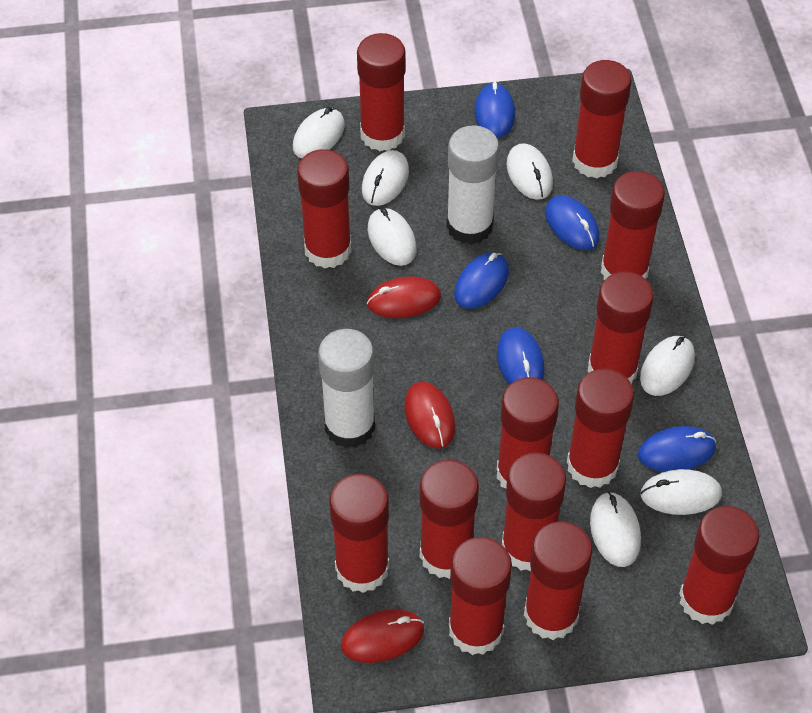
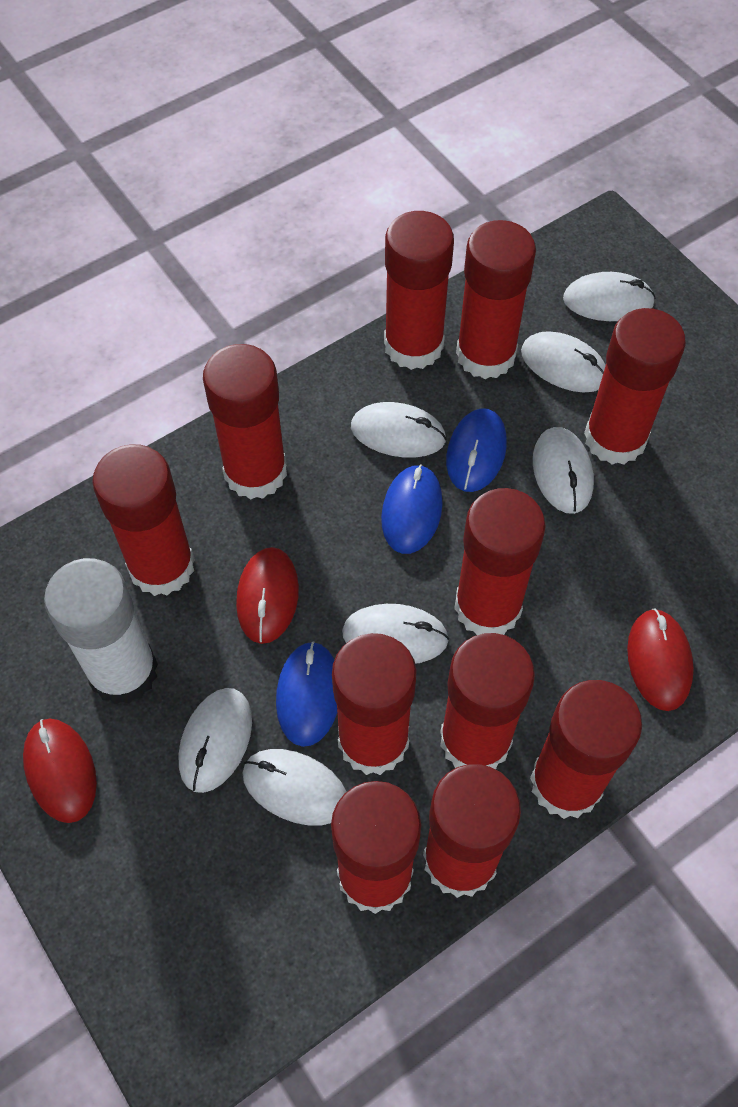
blue mouse: [454,252,509,309] [474,82,515,138] [497,327,544,384] [545,195,600,250] [638,426,716,472] = 5 -> [276,642,337,747] [381,464,443,554] [446,408,507,492] = 3
red glue stick: [297,149,352,268] [329,474,389,593] [357,33,406,151] [420,460,479,579] [449,537,512,655] [497,377,559,488] [502,452,566,571] [524,522,593,640] [567,369,634,488] [572,60,632,179] [588,272,654,385] [601,171,665,280] [679,506,759,625] = 13 -> [92,444,195,596] [203,344,287,500] [331,781,421,914] [332,633,417,775] [384,211,454,370] [423,764,521,898] [440,633,535,769] [454,488,546,635] [456,220,536,379] [530,680,642,819] [584,308,686,465] = 11
white glue stick: [318,329,375,448] [446,125,499,245] = 2 -> [44,558,158,704] = 1

